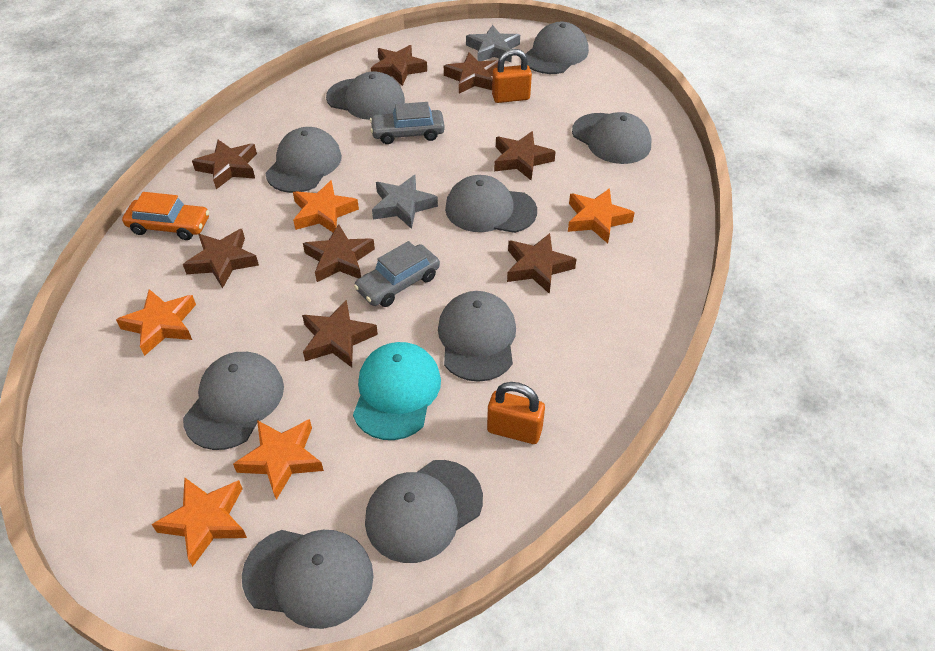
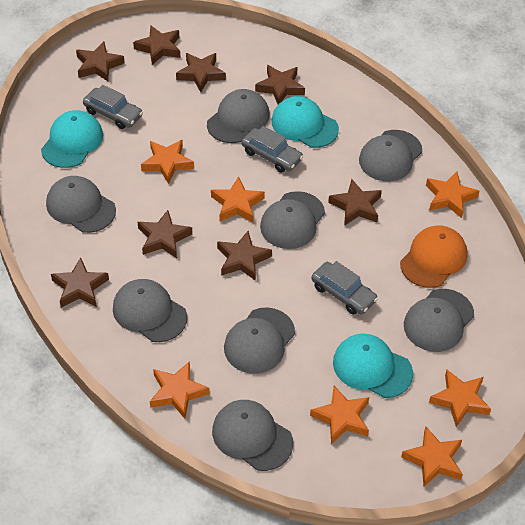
grey cap: [183,352,284,450] [242,530,374,629] [266,127,342,193] [326,71,405,120] [365,460,483,563] [438,291,516,382] [445,175,537,233] [525,22,589,74] [572,112,652,164] = 9 -> [46,176,116,233] [113,279,187,342] [207,89,270,143] [212,400,293,471] [224,307,295,374] [260,191,325,249] [359,130,422,181] [404,289,474,352] = 8
grey car: [354,241,440,307] [370,102,445,144] = 2 -> [83,85,143,129] [242,126,303,172] [311,261,378,315] = 3
grey star: [372,175,438,229] [466,25,520,62] = 2 -> none = 0
orange cap: none = 0 -> [400,226,468,288] = 1
orange car: [122,192,209,240] = 1 -> none = 0
orange padlock: [487,382,545,444] [492,49,532,103] = 2 -> none = 0
orange star: [116,289,196,356] [152,477,247,567] [233,419,324,500] [293,180,359,232] [568,188,635,244] = 5 -> [141,140,194,184] [150,361,210,419] [211,176,265,222] [310,386,369,444] [401,427,463,487] [426,171,479,218] [429,370,491,427] = 7
turquoise cap: [353,342,441,440] = 1 -> [41,110,103,168] [271,96,339,148] [333,334,413,398] = 3

